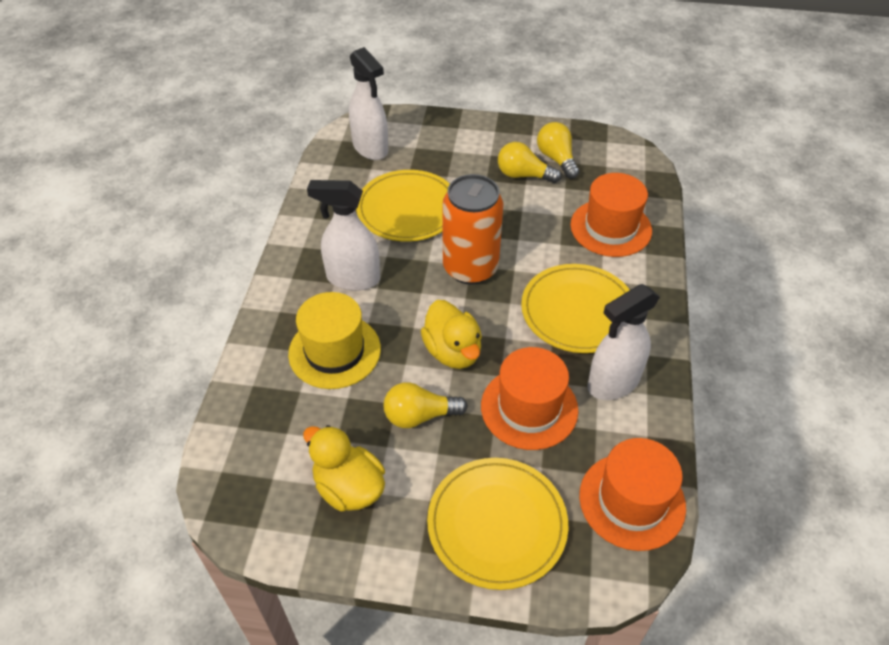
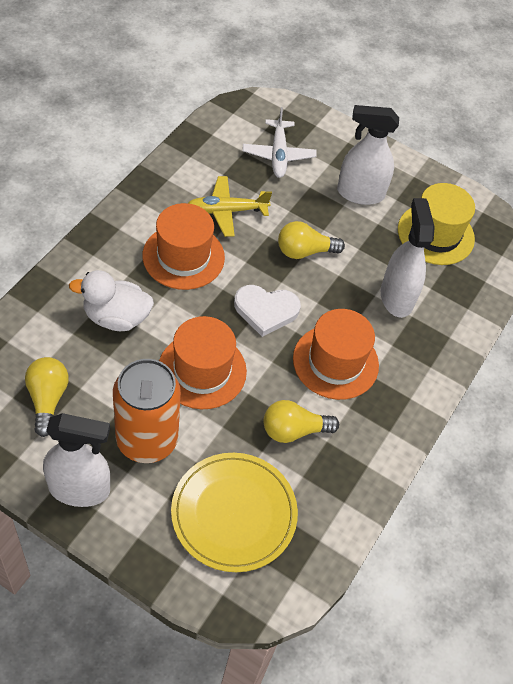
white duck: none = 0 -> [69,270,154,331] = 1
white heart: none = 0 -> [234,285,301,337] = 1
white plane: none = 0 -> [243,107,317,178] = 1
yellow duck: [303,425,385,512] [421,300,482,369] = 2 -> none = 0
yellow plane: none = 0 -> [188,176,272,237] = 1
yellow plate: [356,170,450,242] [427,458,568,590] [521,264,630,353] = 3 -> [171,453,298,572] = 1

